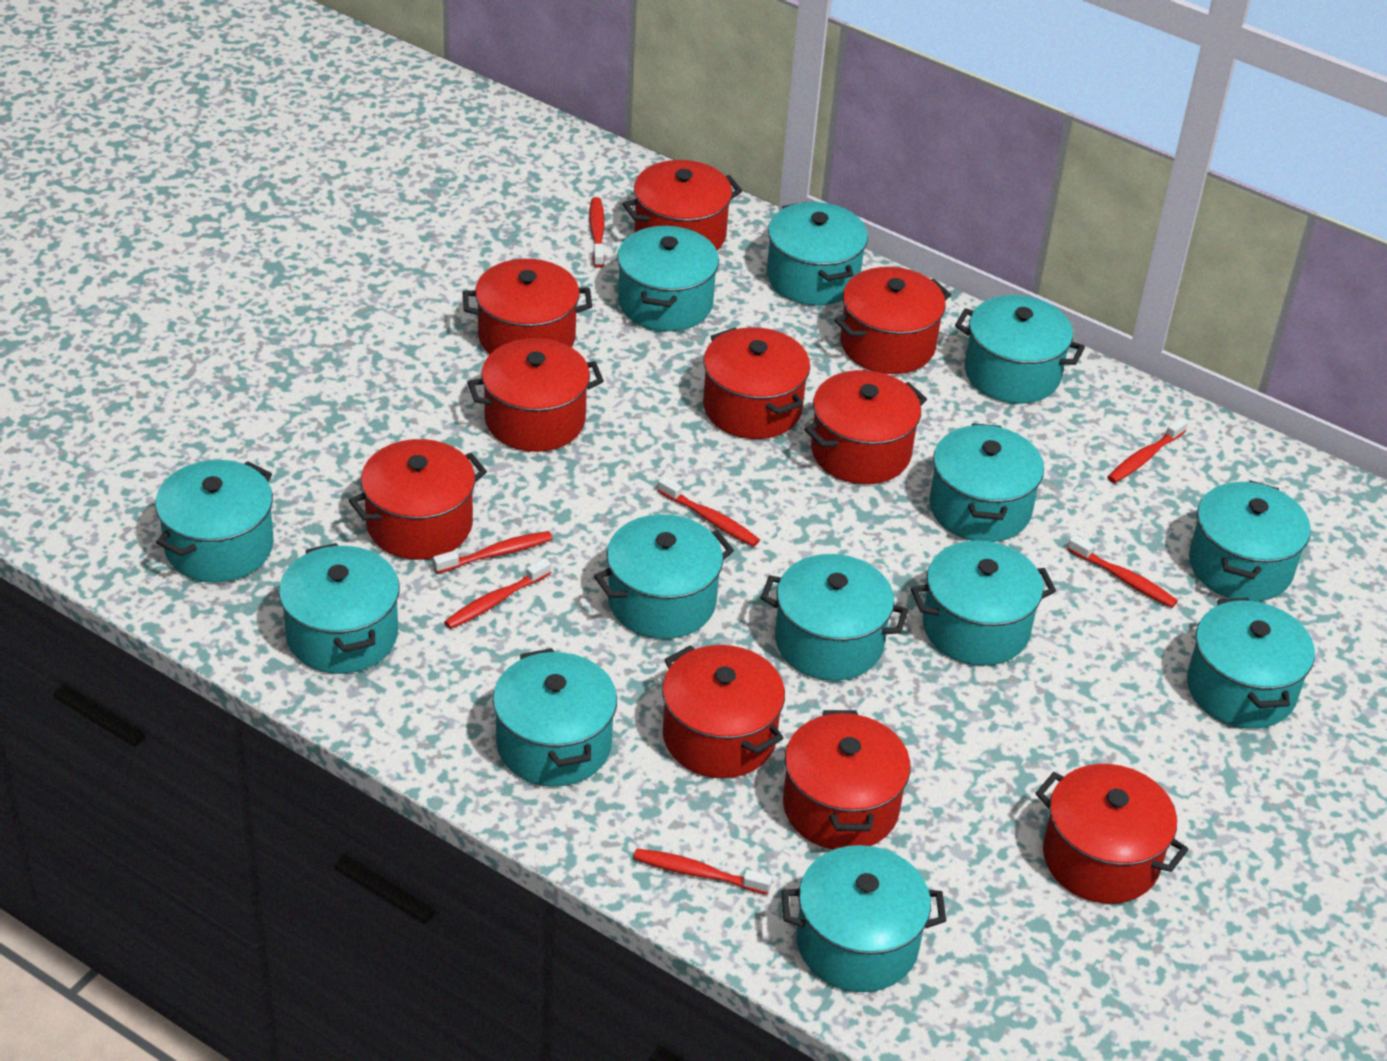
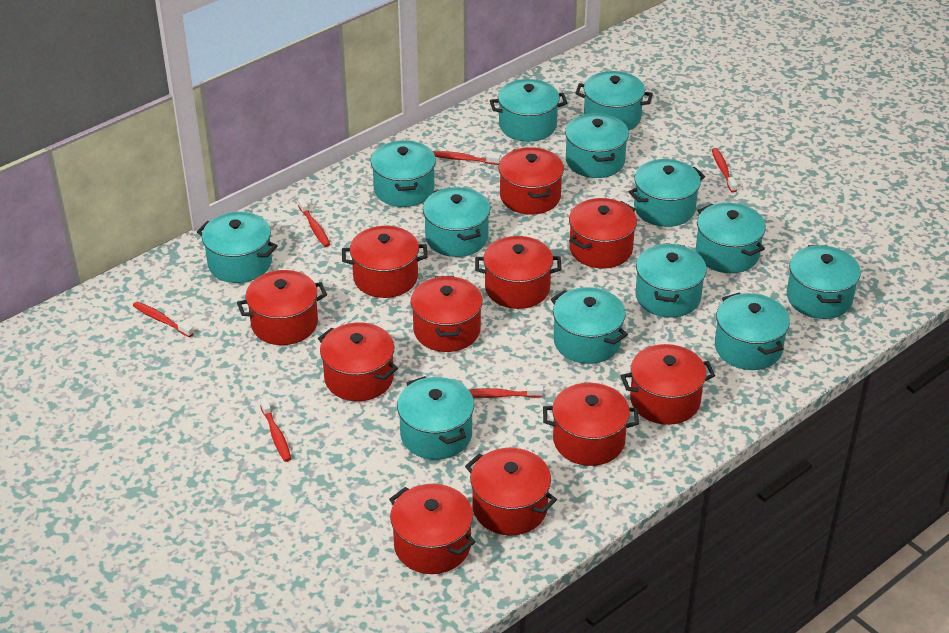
red pot: [349,439,487,560] [462,259,592,355] [467,338,604,452] [622,160,742,250] [662,645,785,778] [703,327,810,439] [783,710,910,850] [804,370,927,484] [834,267,951,374] [1036,764,1189,904] = 10 -> [237,270,327,345] [318,323,398,401] [342,226,428,298] [389,484,475,574] [411,276,483,352] [465,448,557,535] [475,236,562,309] [499,147,564,215] [543,383,639,466] [569,198,637,269] [621,344,715,425] = 11
red toothbrush: [433,531,553,574] [444,558,551,629] [589,197,605,268] [633,849,772,895] [658,476,760,547] [1068,535,1178,608] [1107,417,1188,483] = 7 -> [133,302,194,337] [260,398,291,462] [298,198,330,247] [433,151,500,165] [469,386,543,398] [712,148,737,193] = 6

